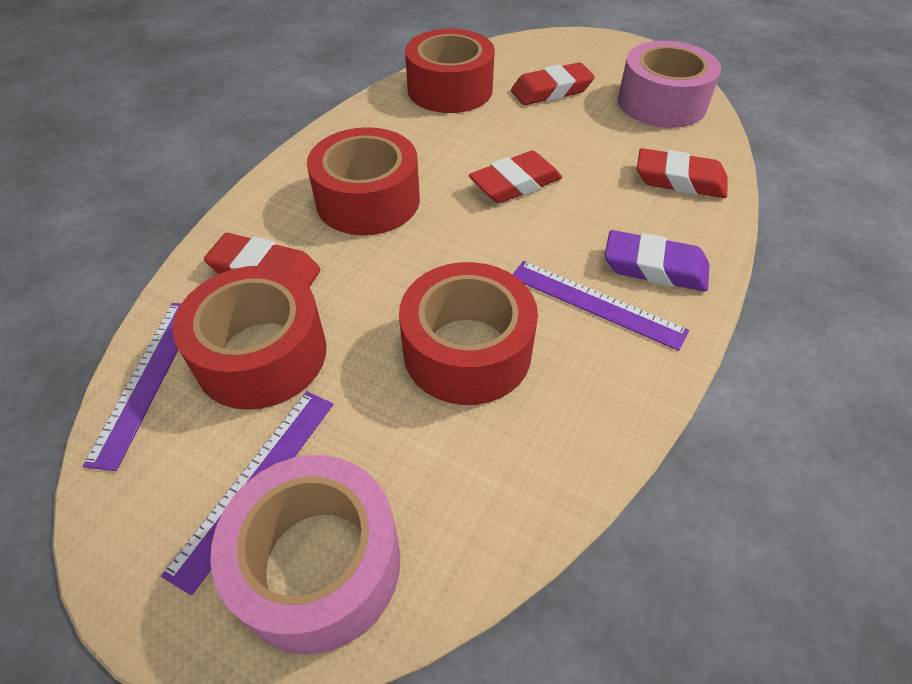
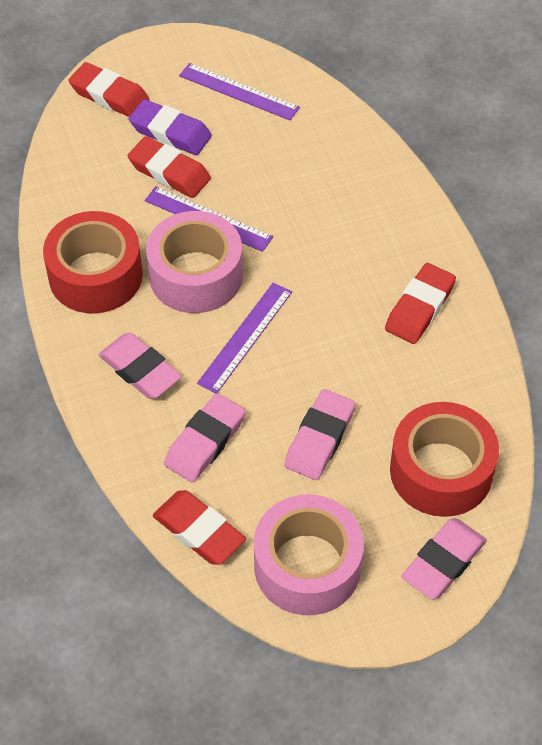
pink eraser: none = 0 -> [99,333,182,399] [164,393,246,483] [284,389,356,480] [402,518,487,600] = 4
red tape: [173,266,327,410] [307,127,420,235] [399,262,538,405] [405,29,495,113] = 4 -> [43,211,143,314] [390,402,499,517] = 2

